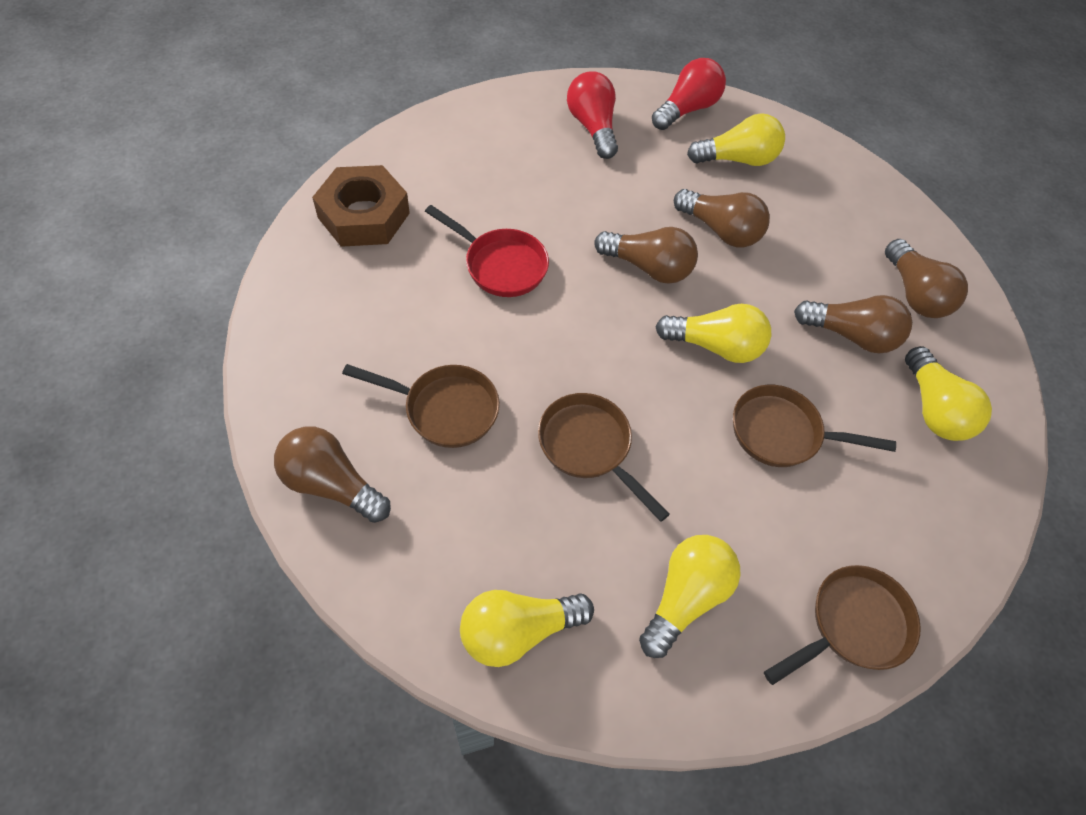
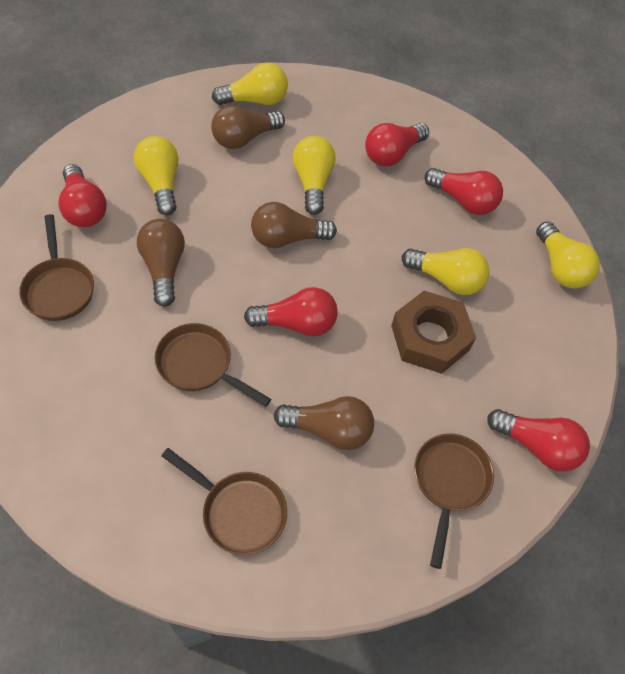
brown light bulb: [274,426,391,523] [594,227,698,284] [674,189,770,247] [794,295,912,353] [885,239,968,318] = 5 -> [137,219,185,307] [211,105,285,149] [251,202,337,248] [274,396,374,450] = 4
red light bulb: [567,71,618,159] [652,58,726,130] = 2 -> [58,164,107,227] [244,287,338,336] [365,123,429,166] [424,168,503,215] [487,409,590,472] = 5
red pan: [425,205,549,297] = 1 -> none = 0

